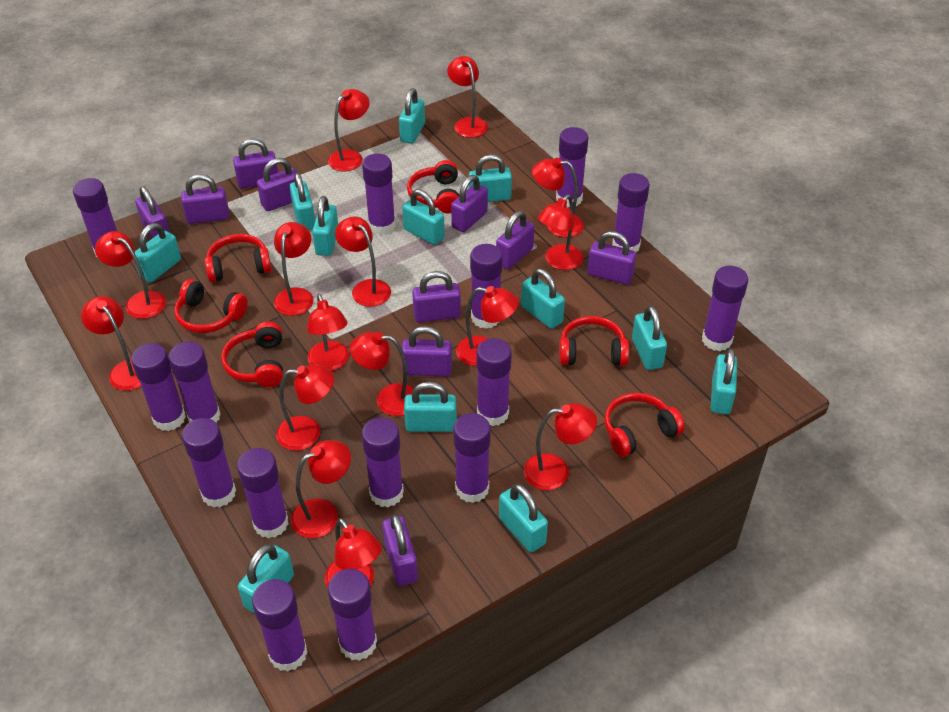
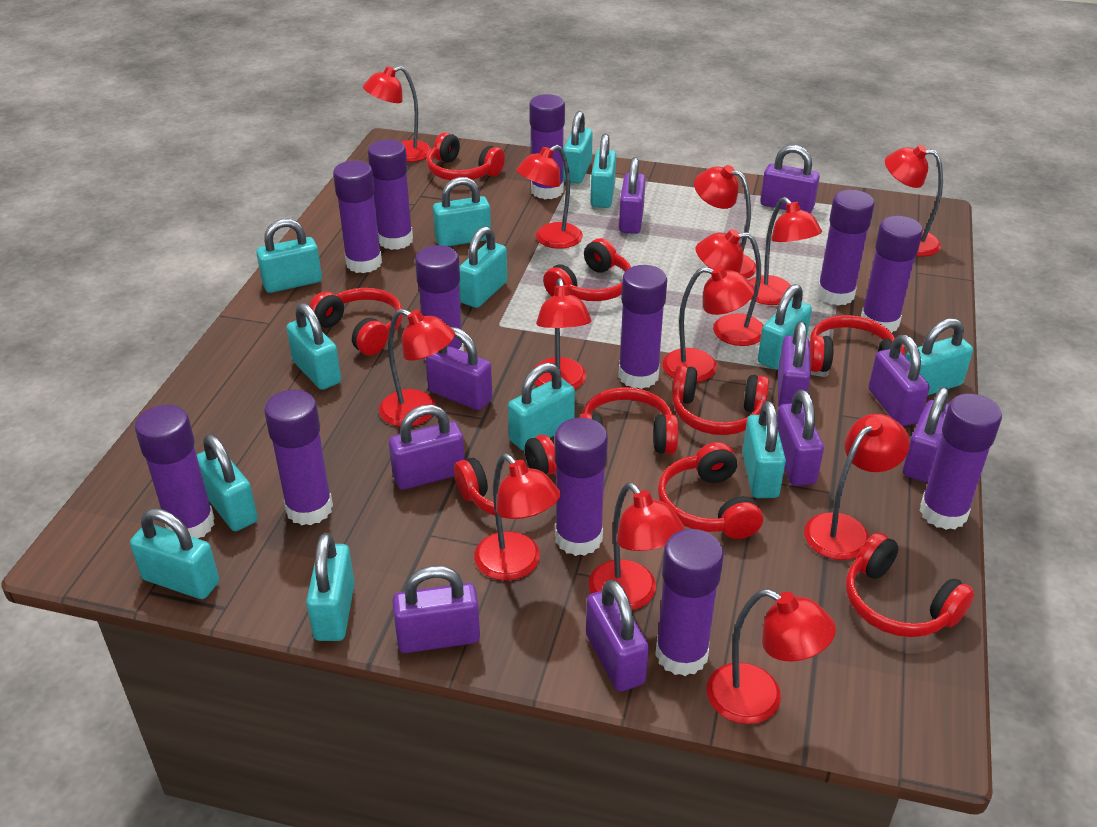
purple glue stick: [73,178,117,257] [131,343,186,431] [169,341,221,423] [182,418,236,508] [237,448,288,539] [252,579,308,672] [328,569,377,661] [362,153,396,235] [362,418,404,507] [453,413,491,503] [470,244,503,329] [477,338,512,426] [556,127,589,207] [612,173,650,252] [702,266,748,351] = 15 -> [135,405,215,539] [264,390,333,525] [333,160,382,273] [368,140,413,250] [415,245,464,360] [529,94,565,199] [555,418,608,556] [618,265,667,389] [655,529,724,676] [817,190,875,306] [861,216,923,333] [920,394,1002,530] = 12
red headphones: [174,279,248,333] [205,234,272,282] [221,321,283,387] [407,160,459,213] [559,316,629,366] [604,393,685,457] = 6 -> [309,288,403,355] [427,132,505,181] [454,435,557,519] [543,238,631,301] [580,387,678,454] [658,442,763,539] [672,365,769,435] [809,315,904,372] [846,532,974,637] = 9
red lamp: [81,296,141,391] [95,231,166,319] [274,222,314,316] [276,365,334,451] [291,440,351,538] [307,294,349,371] [325,518,382,588] [328,89,370,171] [335,216,391,307] [350,332,414,416] [447,56,488,138] [456,286,519,366] [523,403,597,490] [532,158,584,237] [538,195,583,270] = 15 -> [363,66,432,162] [379,308,455,427] [474,454,561,580] [516,145,583,249] [534,278,592,389] [588,483,684,610] [662,266,755,382] [694,165,756,279] [695,229,763,346] [707,589,836,724] [748,197,822,305] [804,414,910,560] [885,145,943,256] = 13
turquoise padlock: [135,223,181,282] [238,544,294,614] [290,172,315,230] [312,196,338,256] [399,88,425,144] [402,189,445,245] [404,382,457,432] [469,154,512,202] [499,484,548,552] [521,269,565,329] [632,305,667,370] [711,348,737,414] = 12 -> [130,508,219,599] [197,434,258,531] [256,219,322,293] [286,303,341,390] [306,533,355,641] [433,177,491,246] [459,226,507,308] [508,362,575,451] [563,111,593,183] [591,134,616,208] [742,401,786,498] [758,284,812,370] [906,318,973,395] = 13

